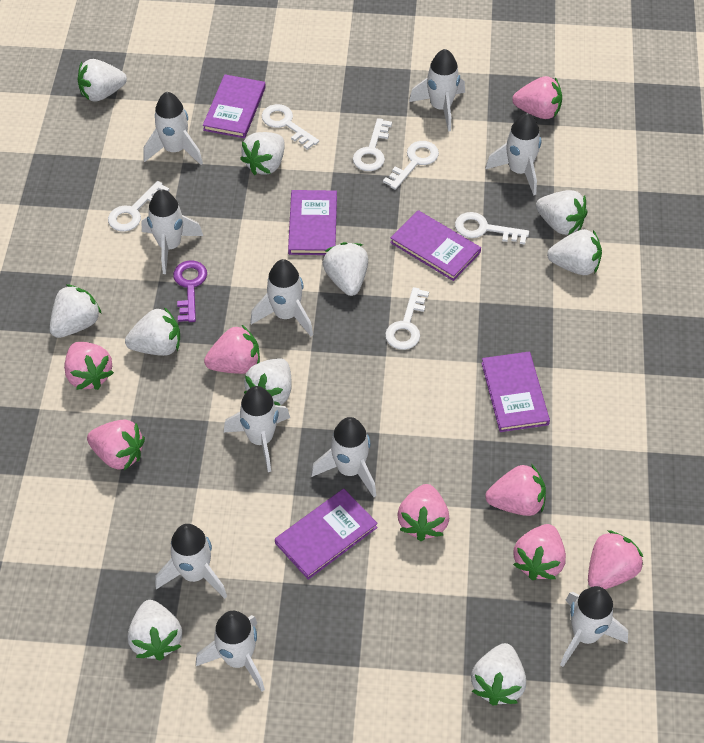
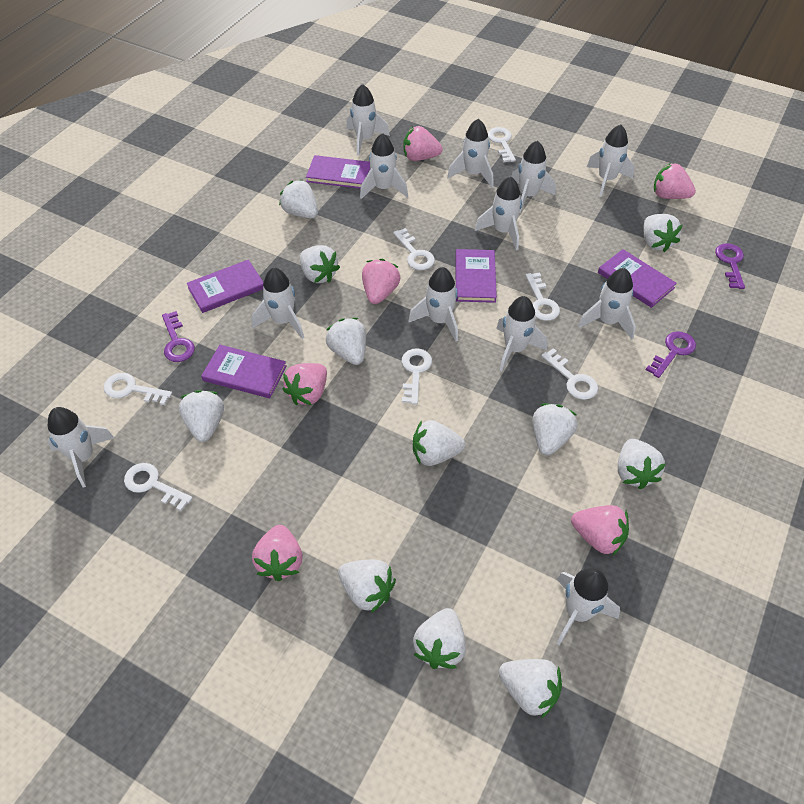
pink strawberry: [64,342,114,390] [87,419,145,471] [204,325,260,374] [397,484,449,541] [485,464,546,516] [512,76,562,119] [513,524,566,580] [588,530,643,589] = 8 -> [252,525,303,581] [282,363,327,405] [362,259,400,304] [403,126,443,161] [571,505,629,555] [654,163,696,199] = 6
purple key: [173,260,207,322] = 1 -> [162,311,195,362] [646,331,696,378] [715,243,745,289] = 3
white key: [108,181,169,232] [262,104,319,150] [353,118,392,171] [383,141,439,190] [385,287,429,350] [455,212,529,245] = 6 -> [104,373,172,405] [124,463,193,511] [393,228,435,270] [402,348,432,405] [488,127,516,163] [526,272,560,321] [541,348,598,400] = 7
white rocket: [141,189,203,274] [143,92,203,165] [155,524,227,599] [196,611,265,692] [224,386,290,472] [250,259,313,336] [311,417,376,497] [409,49,465,132] [485,113,541,196] [560,586,628,667] = 10 -> [47,407,114,487] [252,267,304,339] [346,84,390,155] [360,133,408,199] [409,267,458,341] [447,119,493,188] [475,176,522,250] [496,296,547,371] [511,140,556,213] [557,568,620,646] [578,268,636,340] [587,124,634,197] = 12
white strawberry: [50,284,102,338] [78,59,127,102] [125,307,180,356] [128,600,182,660] [240,132,285,175] [244,358,292,406] [323,242,368,296] [471,643,526,706] [536,190,588,235] [547,229,602,275] = 10 -> [179,390,224,442] [279,179,318,218] [300,245,340,283] [326,318,366,365] [338,559,396,613] [413,420,465,466] [413,608,466,669] [499,659,562,718] [533,403,577,455] [618,439,665,489] [643,214,682,252] = 11

